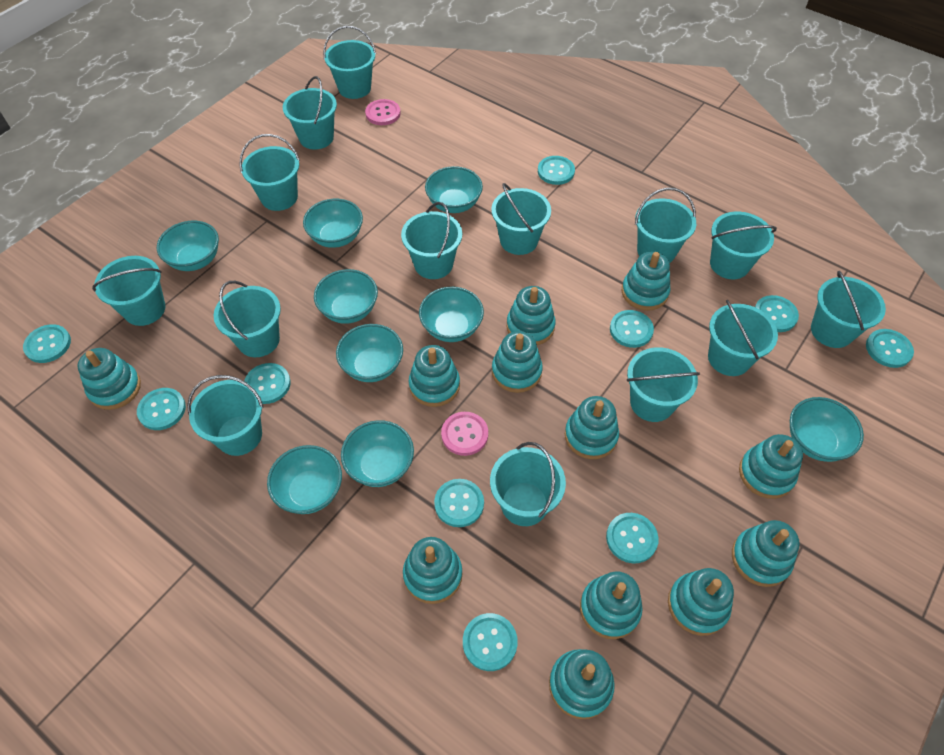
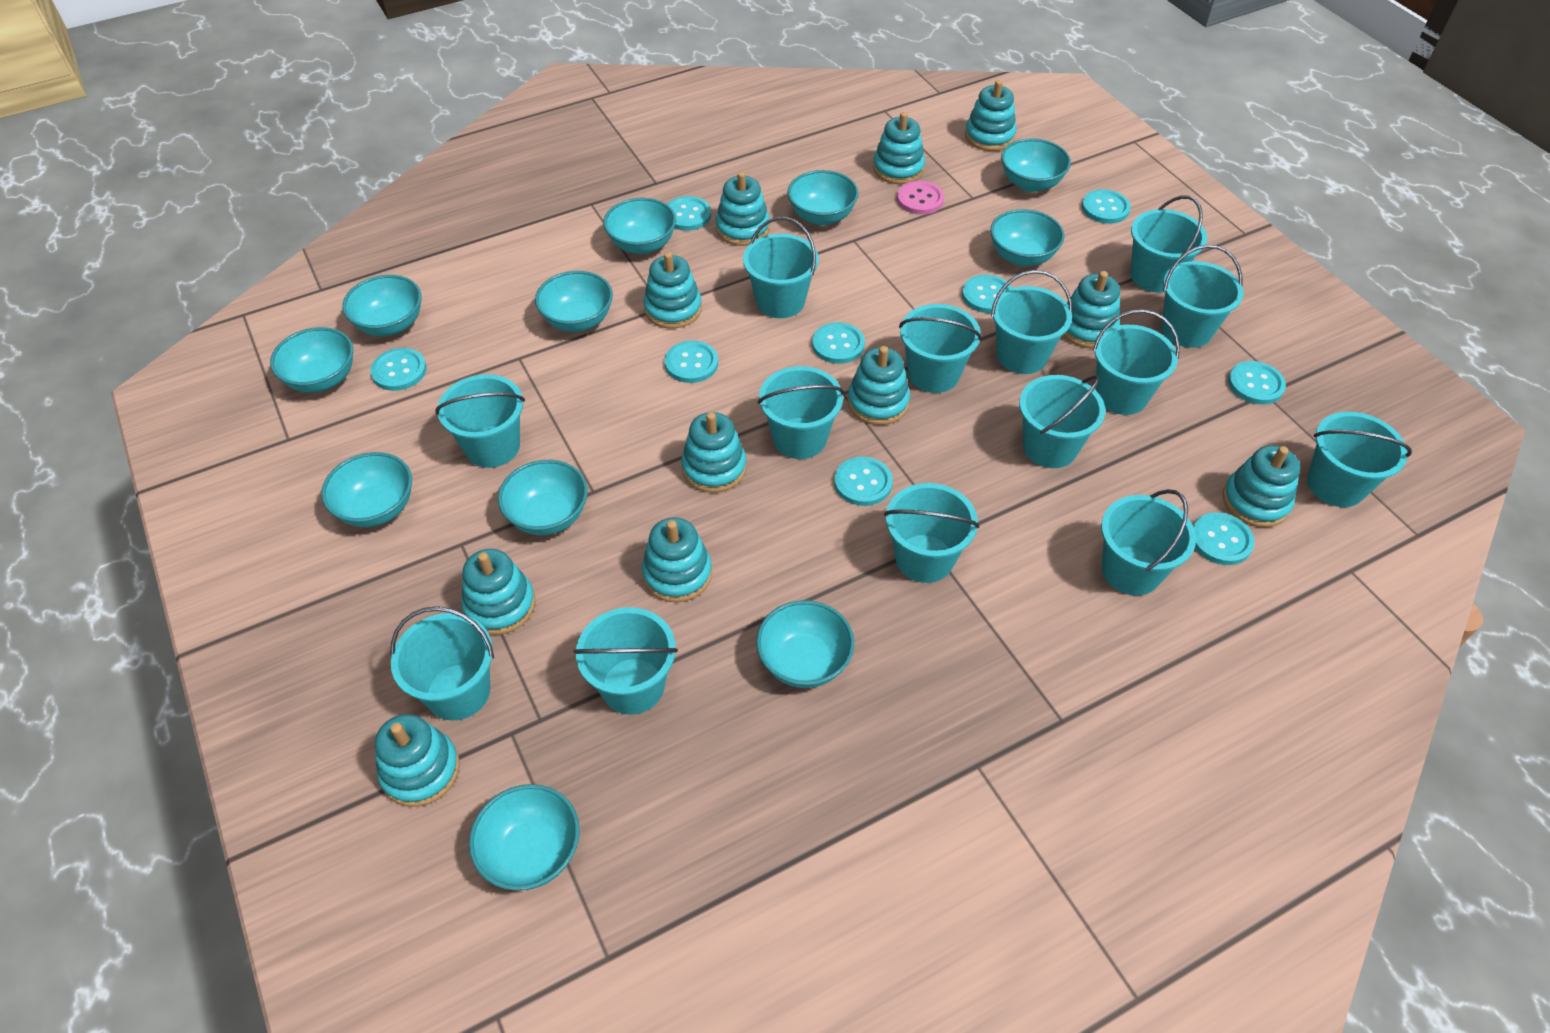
pink button: [365,99,401,125] [441,412,488,456] = 2 -> [897,181,944,215] = 1
turquoise bowl: [157,221,219,271] [267,445,342,514] [303,199,363,248] [314,269,378,324] [336,324,403,382] [341,420,414,487] [419,287,484,342] [425,166,483,213] [790,397,864,462] = 9 -> [270,327,353,393] [321,452,412,527] [342,275,421,336] [469,784,580,891] [498,460,588,536] [535,271,613,332] [603,198,676,254] [756,600,854,688] [788,170,859,225] [990,209,1064,266] [1001,138,1071,192] = 11
turquoise button: [23,324,71,363] [137,388,186,430] [244,363,291,404] [434,479,484,527] [463,613,518,671] [538,156,575,185] [606,513,659,564] [610,310,654,348] [755,295,799,332] [866,329,914,368] = 10 -> [370,348,427,391] [665,340,718,383] [667,196,711,231] [812,322,865,364] [834,457,893,506] [962,274,1012,313] [1082,189,1131,224] [1193,512,1254,565] [1228,361,1286,405] = 9
turquoise stacking toy: [77,348,141,410] [403,537,462,604] [409,345,460,407] [492,331,543,393] [507,286,556,345] [549,649,615,719] [565,396,619,459] [580,571,643,639] [622,252,670,311] [668,568,734,636] [732,520,800,587] [739,434,803,499] = 12 -> [375,714,460,807] [461,549,535,635] [642,517,712,603] [643,252,702,329] [681,412,747,493] [716,172,770,246] [847,346,910,425] [873,112,925,184] [965,80,1016,151] [1063,271,1120,348] [1222,445,1300,528] = 11

